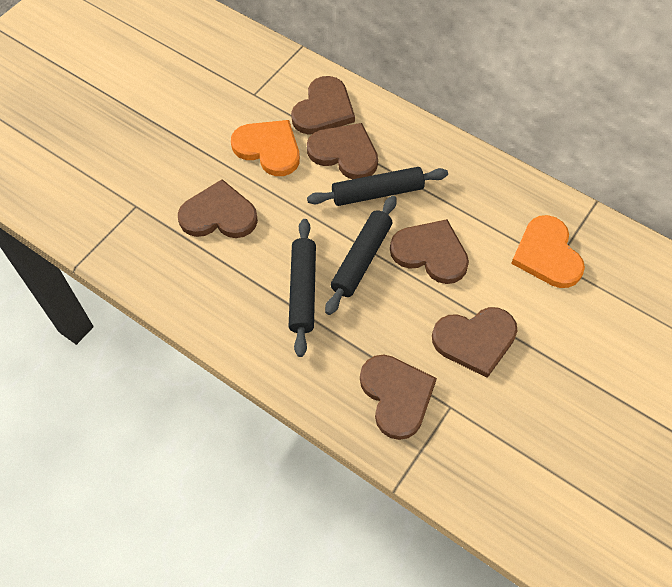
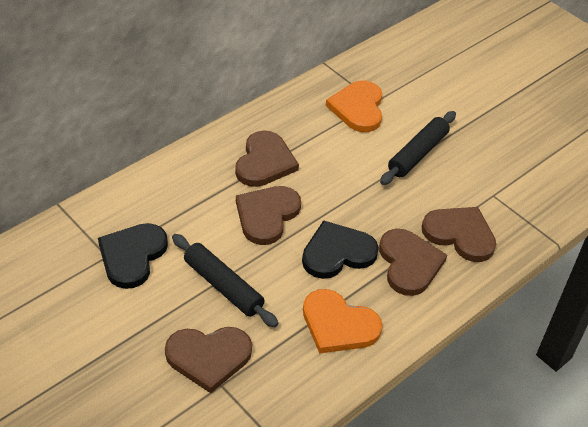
black heart: none = 0 -> [98,223,168,289] [302,220,379,279] = 2
black rolling pin: [288,219,316,357] [307,167,448,206] [325,196,397,315] = 3 -> [172,234,278,327] [380,111,456,185] = 2
brown heart: [178,179,258,238] [291,76,355,135] [307,123,378,179] [360,355,437,440] [390,219,469,284] [432,307,517,378] = 6 -> [165,327,252,393] [235,130,299,187] [236,186,301,245] [379,229,447,296] [422,207,496,262] = 5

